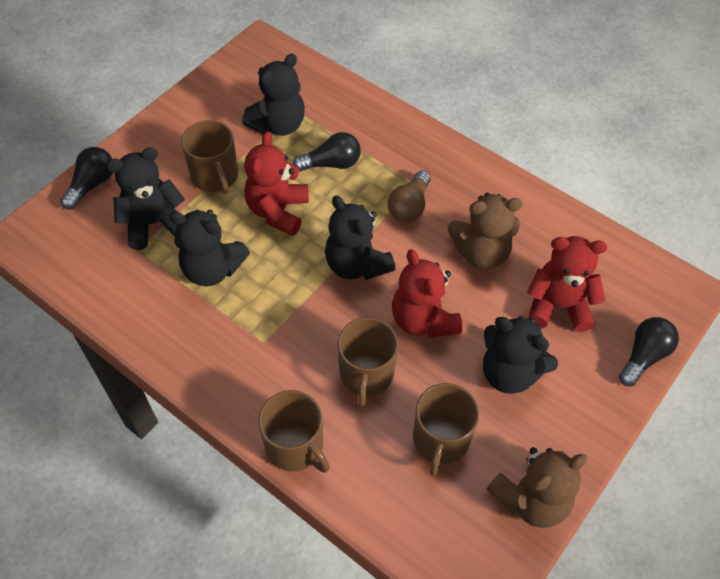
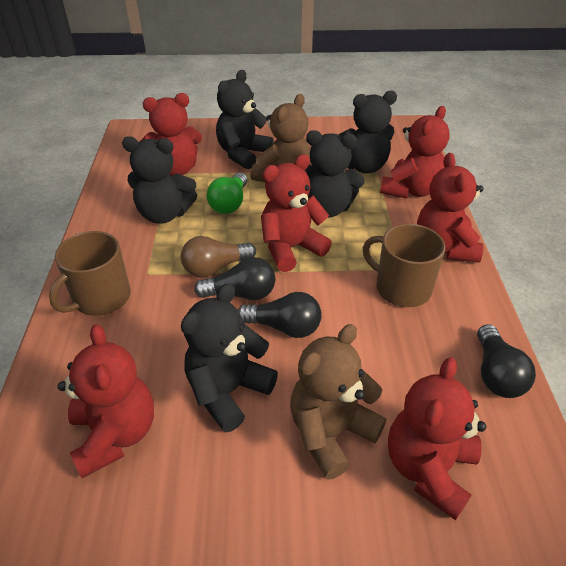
brown mug: [181,120,238,193] [258,390,330,473] [338,317,398,407] [413,383,479,476] = 4 -> [49,231,131,316] [363,224,445,307] = 2
green light bulb: none = 0 -> [207,173,247,214] = 1
red teddy bear: [244,131,309,236] [392,249,463,338] [527,236,607,332] = 3 -> [57,324,154,478] [141,93,202,176] [261,154,332,272] [380,106,450,198] [388,357,486,520] [417,153,484,263] = 6

